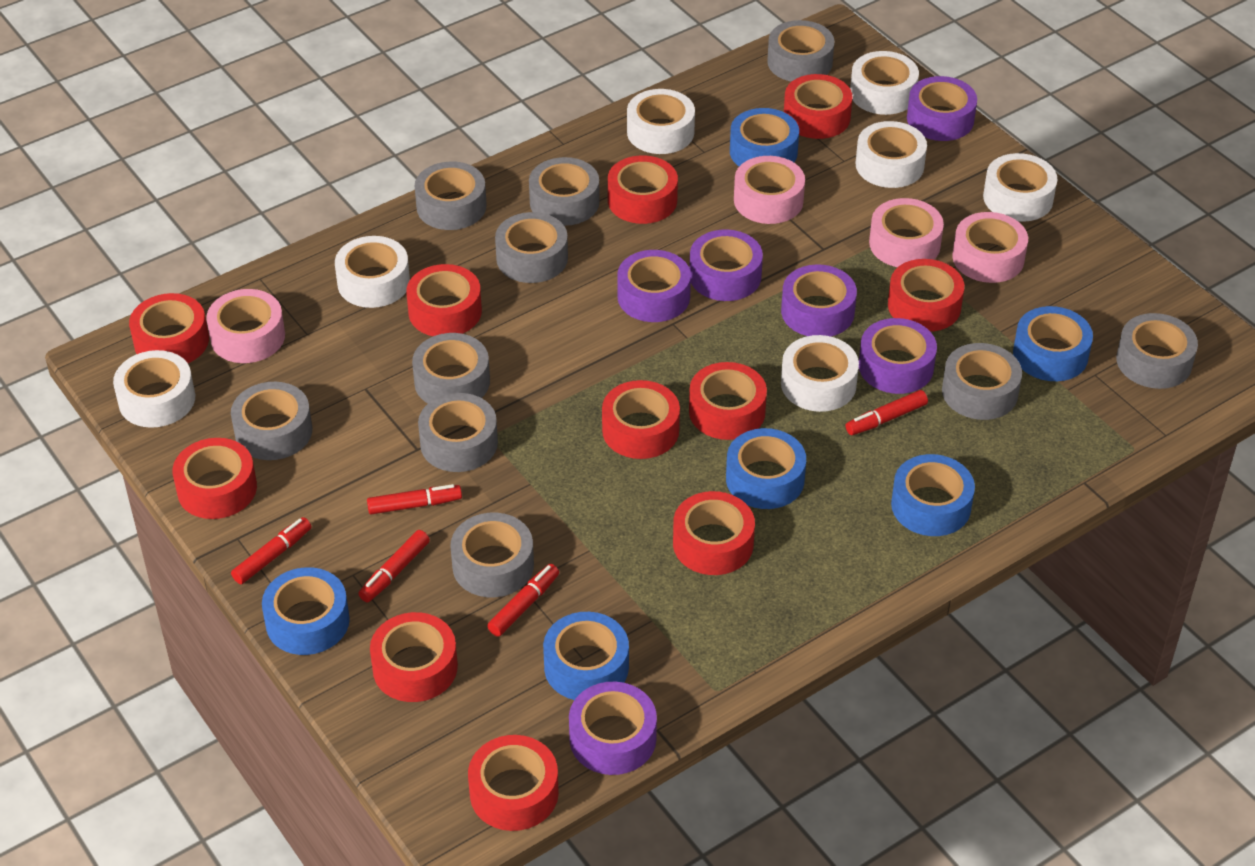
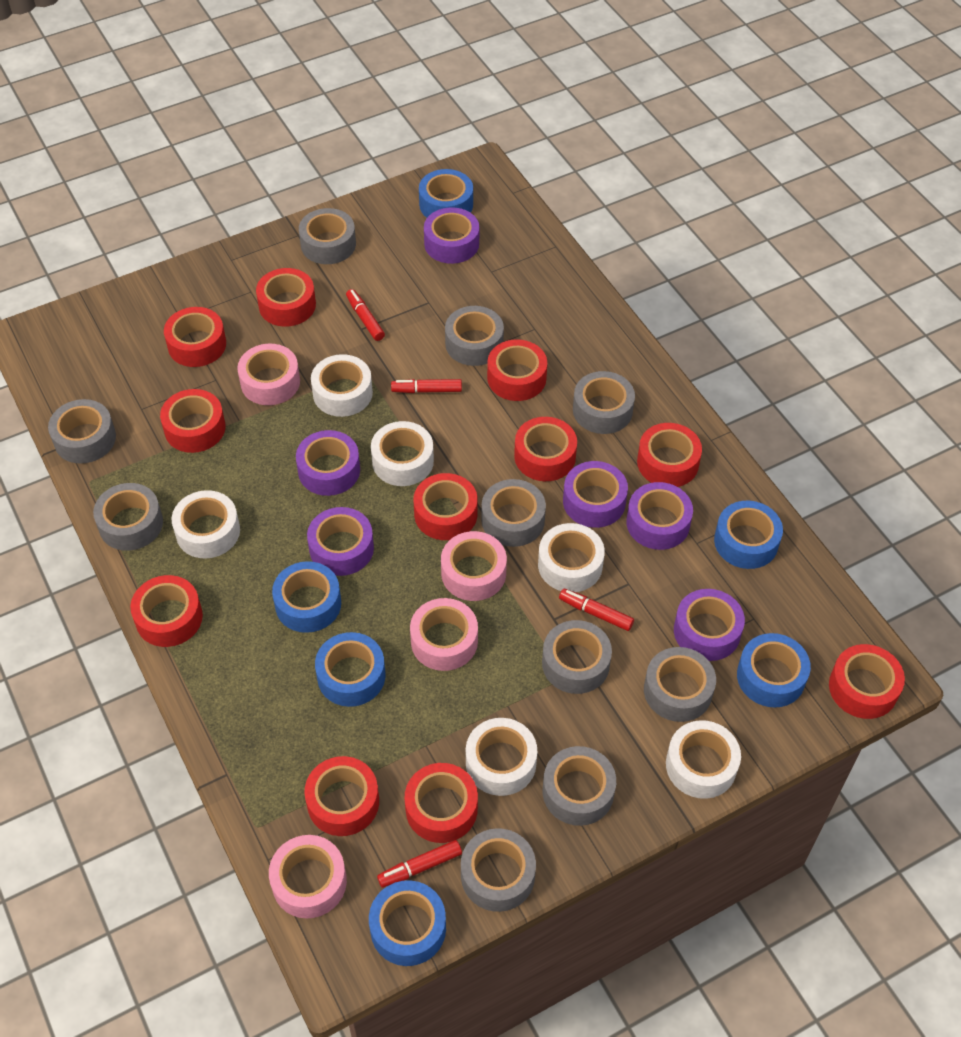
red marker: [231,517,312,584] [358,530,430,602] [367,484,462,515] [487,564,559,637] [846,390,928,435] = 5 -> [346,289,385,341] [377,840,462,888] [391,379,462,393] [559,589,634,631] = 4
white tape: [113,350,195,428] [335,236,410,308] [627,89,695,154] [781,335,859,412] [850,51,919,115] [856,121,927,188] [983,153,1058,222] = 7 -> [172,490,240,558] [311,354,373,417] [371,421,434,486] [466,718,537,796] [538,523,605,592] [666,720,741,799] = 6

